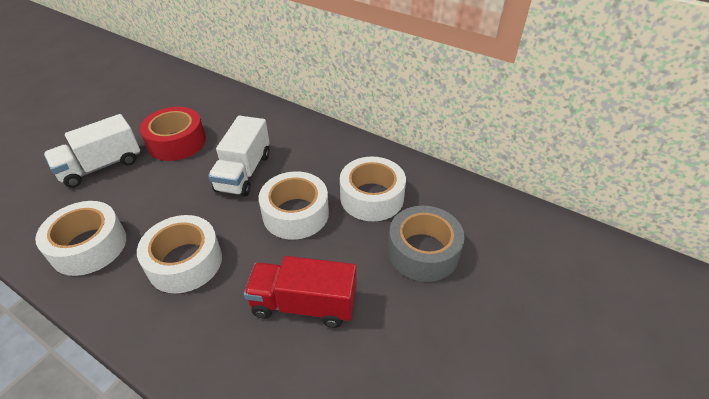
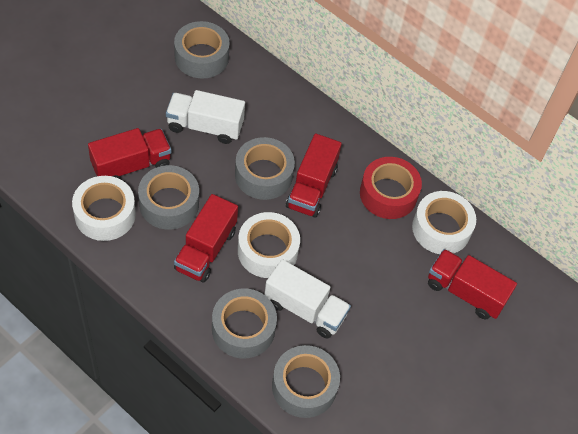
grey tape: [388,206,465,282] = 1 -> [138,165,199,230] [174,21,230,79] [212,289,277,359] [235,137,295,200] [272,345,340,418] = 5
red truck: [244,256,357,328] = 1 -> [88,128,171,179] [174,194,238,282] [286,133,342,218] [428,249,517,319] = 4
white tape: [35,201,126,276] [137,215,222,293] [259,171,329,240] [340,157,406,221] = 4 -> [72,176,136,241] [238,212,300,278] [412,191,476,254] = 3

